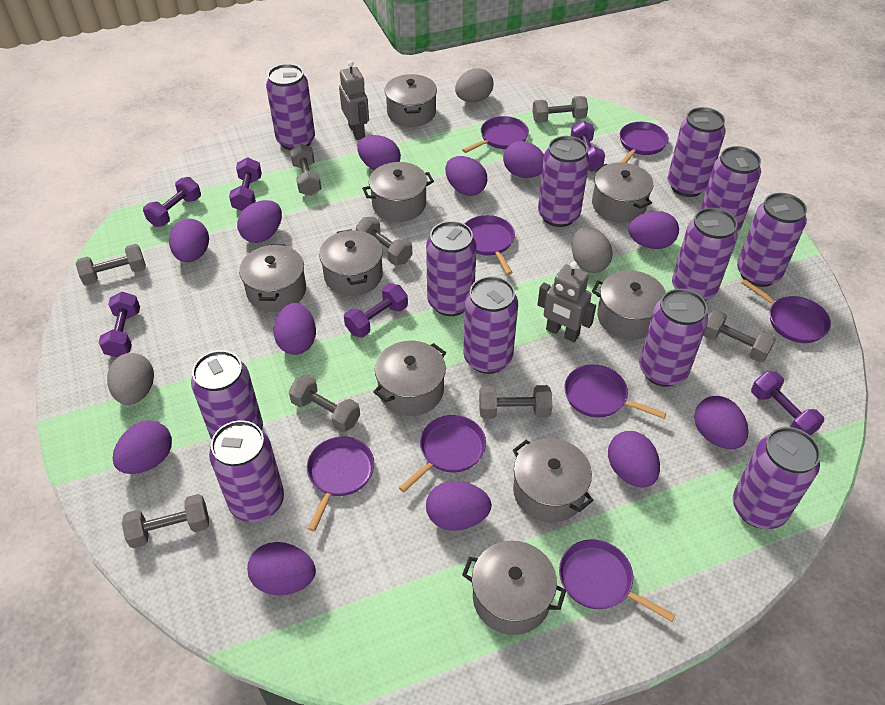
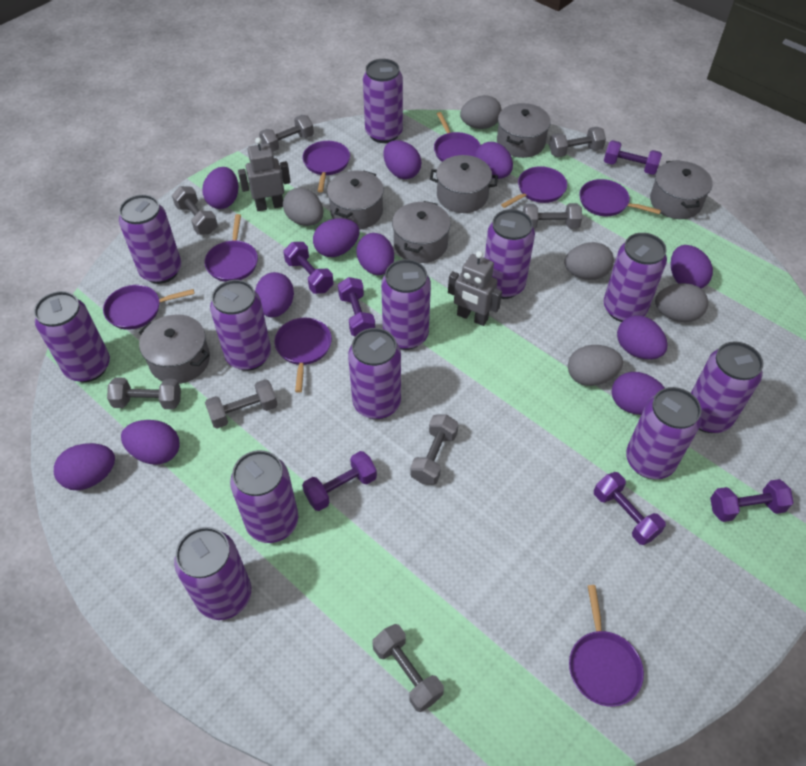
grey egg: [107,353,154,405] [455,68,494,102] [572,227,613,273] = 3 -> [283,188,324,226] [460,95,502,129] [564,242,614,280] [568,345,623,386] [655,283,708,322] = 5
grey pot: [239,244,306,312] [319,229,383,296] [362,162,434,222] [373,341,446,416] [385,74,437,127] [462,541,566,635] [513,438,593,523] [592,162,653,223] [592,270,666,340] = 9 -> [138,314,210,384] [327,170,384,230] [392,201,451,263] [430,155,498,213] [497,103,551,158] [650,160,712,219] = 6
purple egg: [113,420,172,474] [169,219,209,262] [237,200,282,243] [247,542,316,595] [273,303,316,355] [357,135,401,170] [426,481,492,531] [445,156,487,196] [503,141,544,178] [608,431,660,488] [628,211,679,249] [694,396,748,449] = 12 -> [54,443,115,490] [121,420,180,465] [202,167,238,209] [255,272,294,317] [313,218,360,257] [356,233,394,275] [383,140,421,179] [474,142,513,179] [612,372,665,415] [617,315,668,359] [671,245,713,289] = 11

